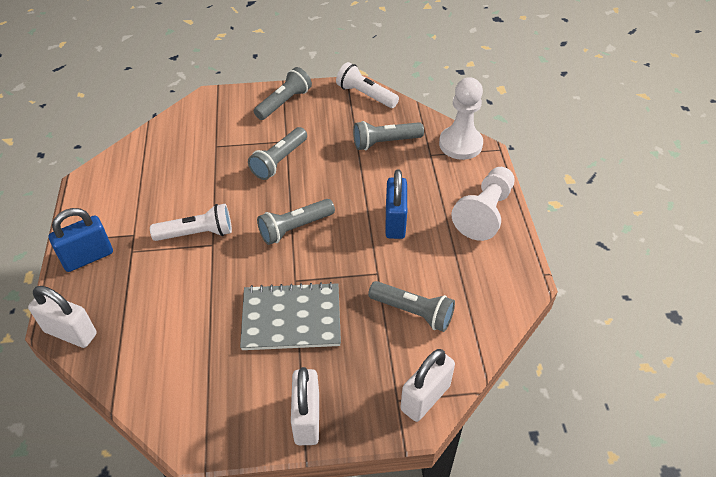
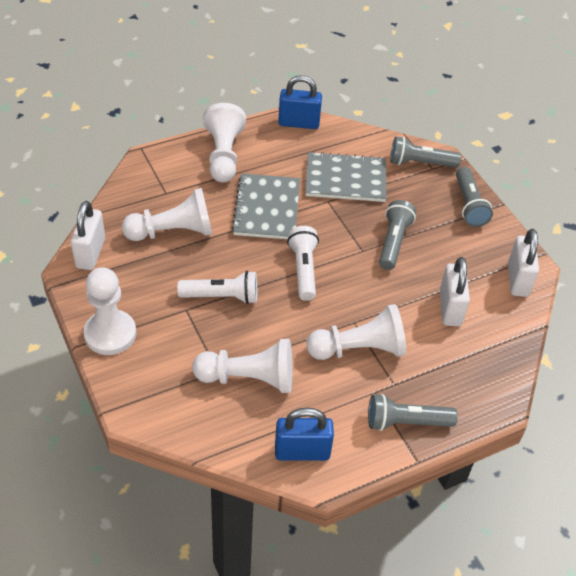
grey flashlight: [248,127,307,180] [254,67,312,120] [257,199,335,245] [353,121,424,150] [368,281,455,332] = 5 -> [368,394,458,431] [379,200,416,270] [390,136,461,168] [456,167,493,227] = 4
grey notebook: [240,282,341,350] = 1 -> [232,173,300,239] [305,152,386,202] = 2
white pawn: [439,77,483,160] [451,167,515,241] = 2 -> [83,267,136,355] [122,188,212,241] [192,339,292,393] [203,103,246,183] [306,304,406,360] = 5

